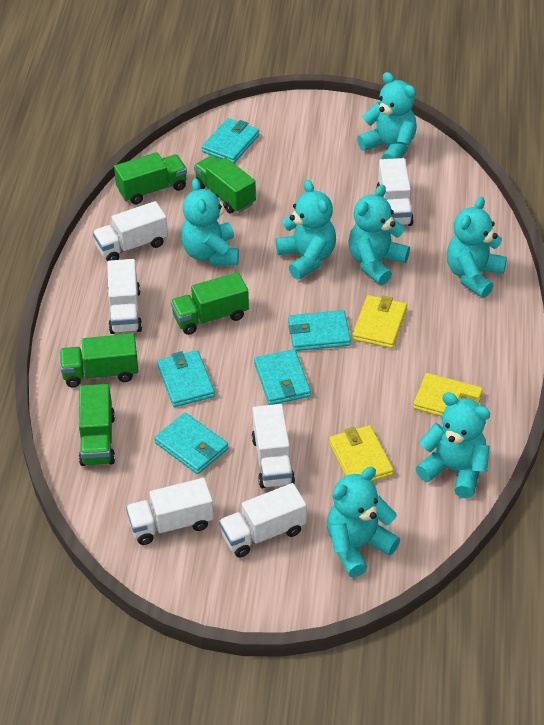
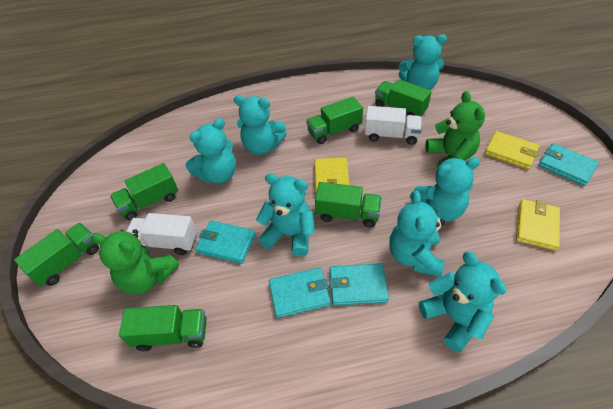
green teddy bear: none = 0 -> [91,229,179,295] [426,91,485,169] = 2
green truck: [60,333,138,387] [79,384,115,466] [114,152,187,205] [171,272,249,335] [194,155,256,213] = 5 -> [14,223,99,286] [110,163,178,220] [119,305,207,351] [306,97,363,144] [315,182,382,228] [375,79,432,117] = 6
turquoise wallet: [154,412,229,474] [157,350,215,407] [202,118,259,163] [254,349,311,405] [288,310,351,351] = 5 -> [195,221,256,264] [269,268,331,318] [329,263,389,306] [539,143,599,186] = 4
white truck: [93,201,168,262] [107,259,142,334] [126,478,214,545] [219,483,307,557] [252,404,295,488] [377,158,414,226] = 6 -> [126,213,197,255] [365,106,422,145] = 2

